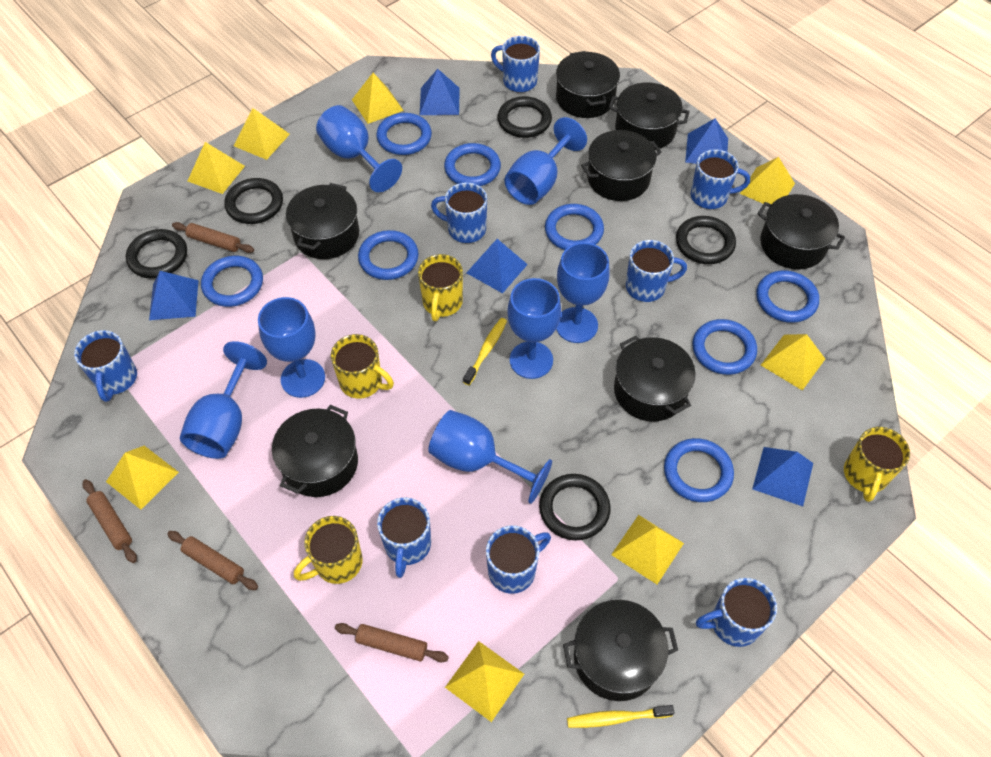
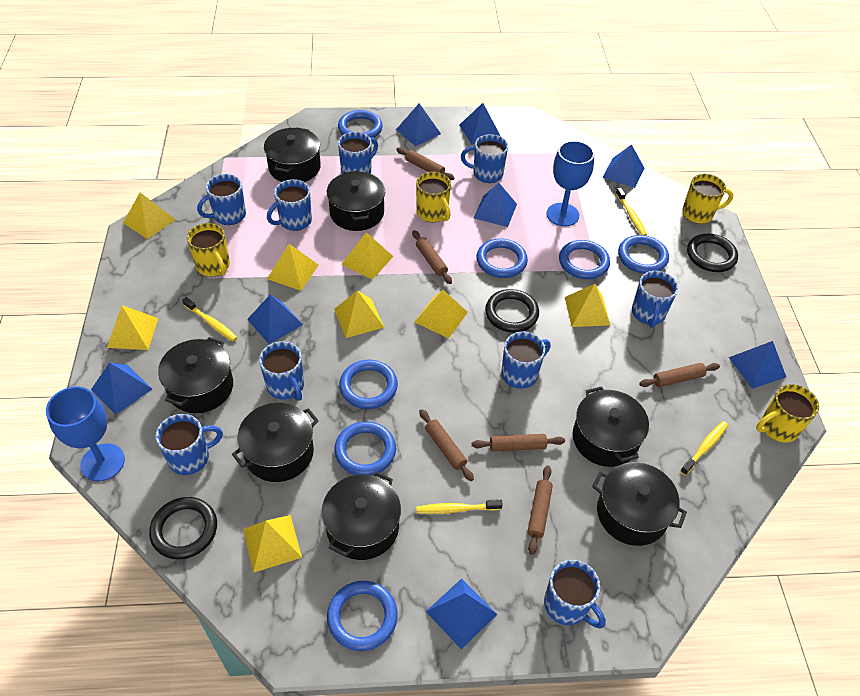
black pot: [272,405,358,497] [286,183,359,259] [556,51,620,118] [563,600,678,701] [581,130,662,201] [609,82,690,150] [614,336,696,422] [757,194,845,269] = 8 -> [158,337,233,413] [232,403,319,482] [264,127,321,182] [322,471,401,560] [327,171,385,231] [573,386,649,467] [592,462,687,546] = 7
black ring: [126,229,187,279] [224,178,283,224] [498,96,552,138] [539,474,611,540] [676,216,736,264] = 5 -> [149,497,217,560] [485,289,539,333] [687,234,738,272] = 3
blue goblet: [180,341,267,459] [258,297,325,398] [316,105,402,192] [428,410,552,504] [505,117,587,205] [507,278,561,379] [556,242,610,343] = 7 -> [46,386,125,481] [546,141,595,226] = 2
blue mug: [74,330,137,402] [377,497,431,578] [431,182,487,243] [486,525,551,594] [491,36,540,93] [626,240,687,302] [691,149,750,209] [696,578,777,647] = 8 -> [156,414,223,475] [197,174,246,225] [259,342,304,401] [267,179,312,231] [338,132,378,174] [461,134,508,183] [501,332,551,389] [544,560,606,628] [632,271,678,328] = 9
blue pyramid: [149,271,199,320] [420,69,460,115] [467,239,528,293] [685,118,728,164] [752,447,813,506] = 5 -> [91,362,152,415] [247,295,303,344] [396,103,441,146] [426,578,497,649] [459,103,501,144] [474,183,517,227] [602,144,644,188] [728,341,786,389] = 8
blue ring: [201,256,263,307] [358,230,419,280] [376,113,432,155] [444,143,501,186] [545,204,604,250] [664,438,734,502] [692,319,757,375] [756,270,819,323] = 8 -> [327,581,398,651] [334,421,396,475] [338,110,383,138] [339,360,398,409] [477,238,528,278] [559,240,610,279] [618,235,669,274] = 7
brown rolling pin: [83,479,137,563] [167,531,258,590] [172,222,254,253] [335,623,449,662] = 4 -> [396,147,455,180] [412,230,452,284] [419,409,474,481] [472,434,565,451] [527,465,553,555] [639,363,720,387] = 6
yellow toothbrush: [463,318,507,385] [567,705,675,728] = 2 -> [182,297,238,342] [416,499,503,514] [615,188,647,236] [680,421,728,475] = 4

